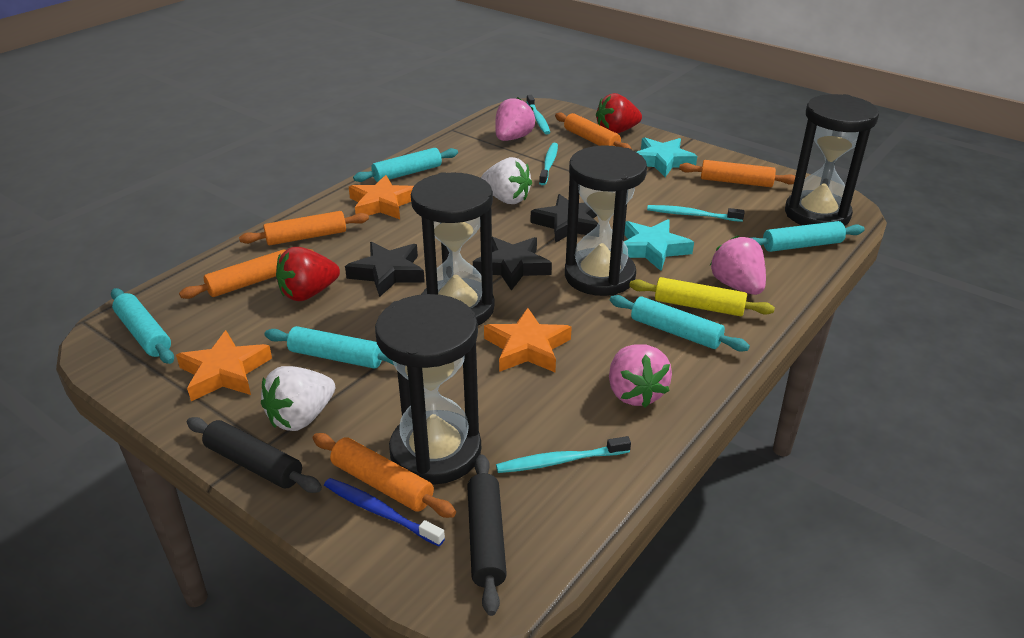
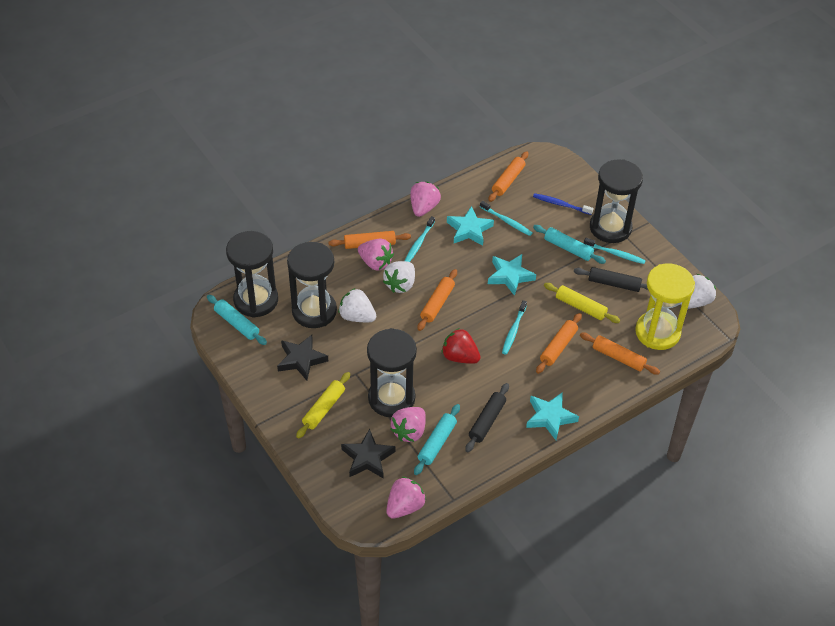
black star: [345,242,425,297] [473,237,552,291] [531,194,598,243] = 3 -> [277,335,328,380] [341,429,396,478] = 2
orange star: [176,330,272,401] [349,175,414,219] [484,308,572,372] = 3 -> none = 0
pink strawberry: [495,97,535,141] [609,344,672,408] [710,235,766,295] = 3 -> [358,239,394,271] [386,477,426,519] [390,407,426,442] [410,182,441,217] = 4
red strawberry: [276,247,340,301] [596,93,642,134] = 2 -> [442,328,481,364] = 1
turquoise rolling pin: [111,288,174,364] [264,326,394,368] [353,148,458,182] [610,295,750,352] [751,221,865,252] = 5 -> [207,295,267,345] [414,404,460,475] [533,225,606,264] = 3
turquoise star: [624,219,694,271] [637,137,697,177] = 2 -> [447,206,494,246] [488,254,536,296] [526,392,579,440] = 3
white strawberry: [261,366,335,431] [481,157,532,204] = 2 -> [338,288,376,322] [383,261,415,293] [681,274,716,309] = 3
yellow hourglass: none = 0 -> [635,263,695,350] = 1
yellow rolling pin: [629,277,775,316] = 1 -> [296,372,350,439] [544,283,620,323] = 2

